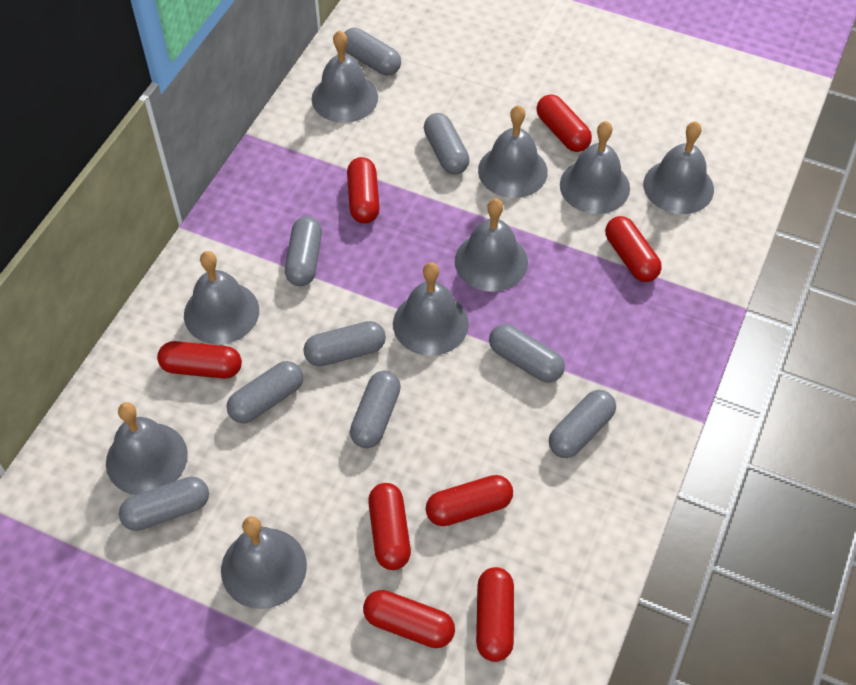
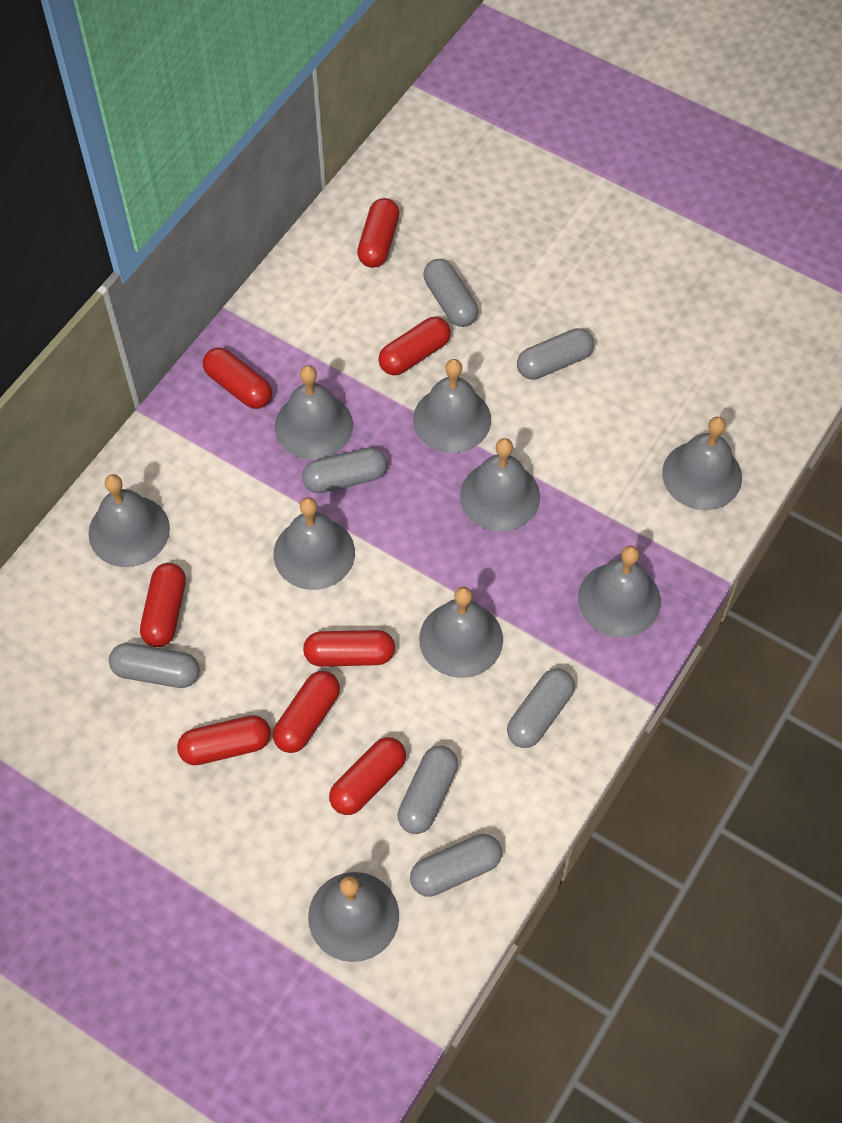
grey capsule: [119,477,209,531] [226,361,303,423] [285,216,322,286] [303,321,386,366] [344,28,401,75] [350,371,401,448] [424,113,469,174] [489,324,565,383] [549,390,616,458] = 9 -> [109,643,200,688] [302,448,387,493] [397,746,458,834] [410,834,502,897] [424,259,478,327] [507,668,575,748] [517,328,594,380] = 7

